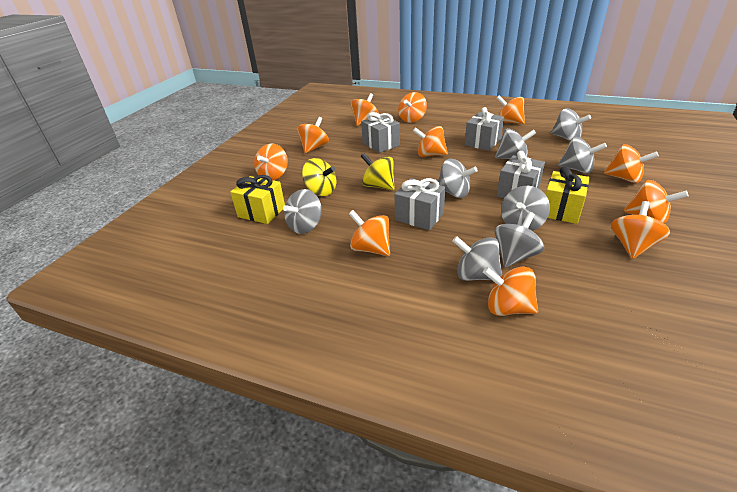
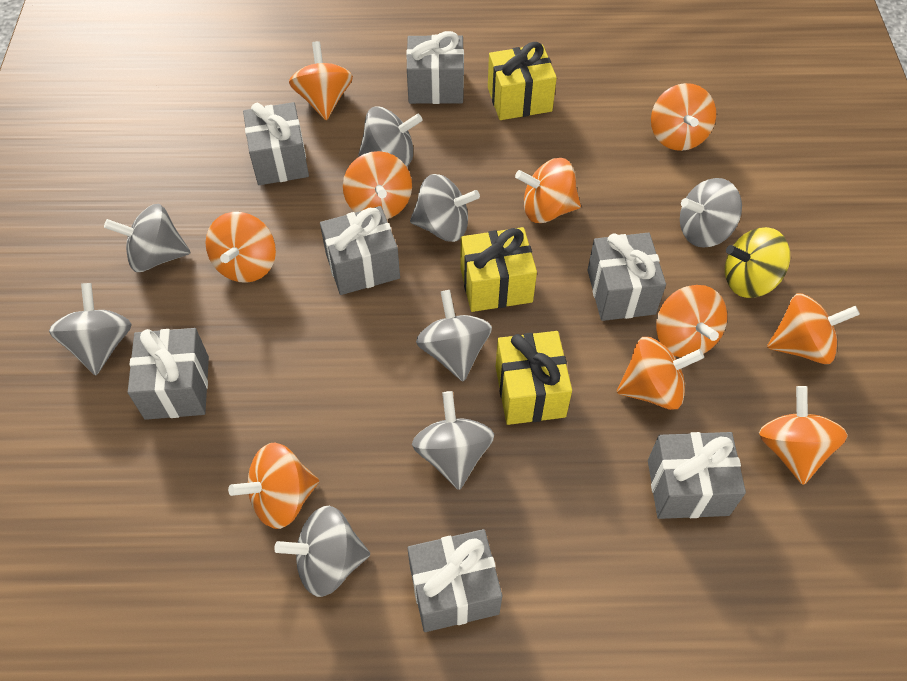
grey gift: [361,112,400,153] [395,178,445,230] [465,107,504,151] [497,151,545,198] = 4 -> [128,328,209,420] [243,102,309,185] [320,206,400,295] [406,31,464,104] [407,529,502,632] [587,233,666,321] [648,432,746,519] = 7
orange spinning top: [254,144,288,180] [297,117,329,153] [349,210,390,256] [351,93,378,126] [398,92,427,123] [413,126,448,157] [483,266,538,316] [496,95,525,124] [604,144,659,183] [611,201,670,259] [624,180,688,224] = 11 -> [205,212,276,283] [228,443,319,529] [289,41,353,120] [343,151,412,219] [515,158,581,223] [617,337,704,410] [651,83,716,151] [656,285,727,358] [759,386,848,485] [767,293,860,364] = 10
yellow gift: [230,175,285,224] [546,166,590,224] = 2 -> [460,227,537,312] [488,42,557,120] [496,331,572,425] = 3
yellow spinning top: [302,158,336,196] [361,153,395,190] = 2 -> [725,227,790,298] = 1

